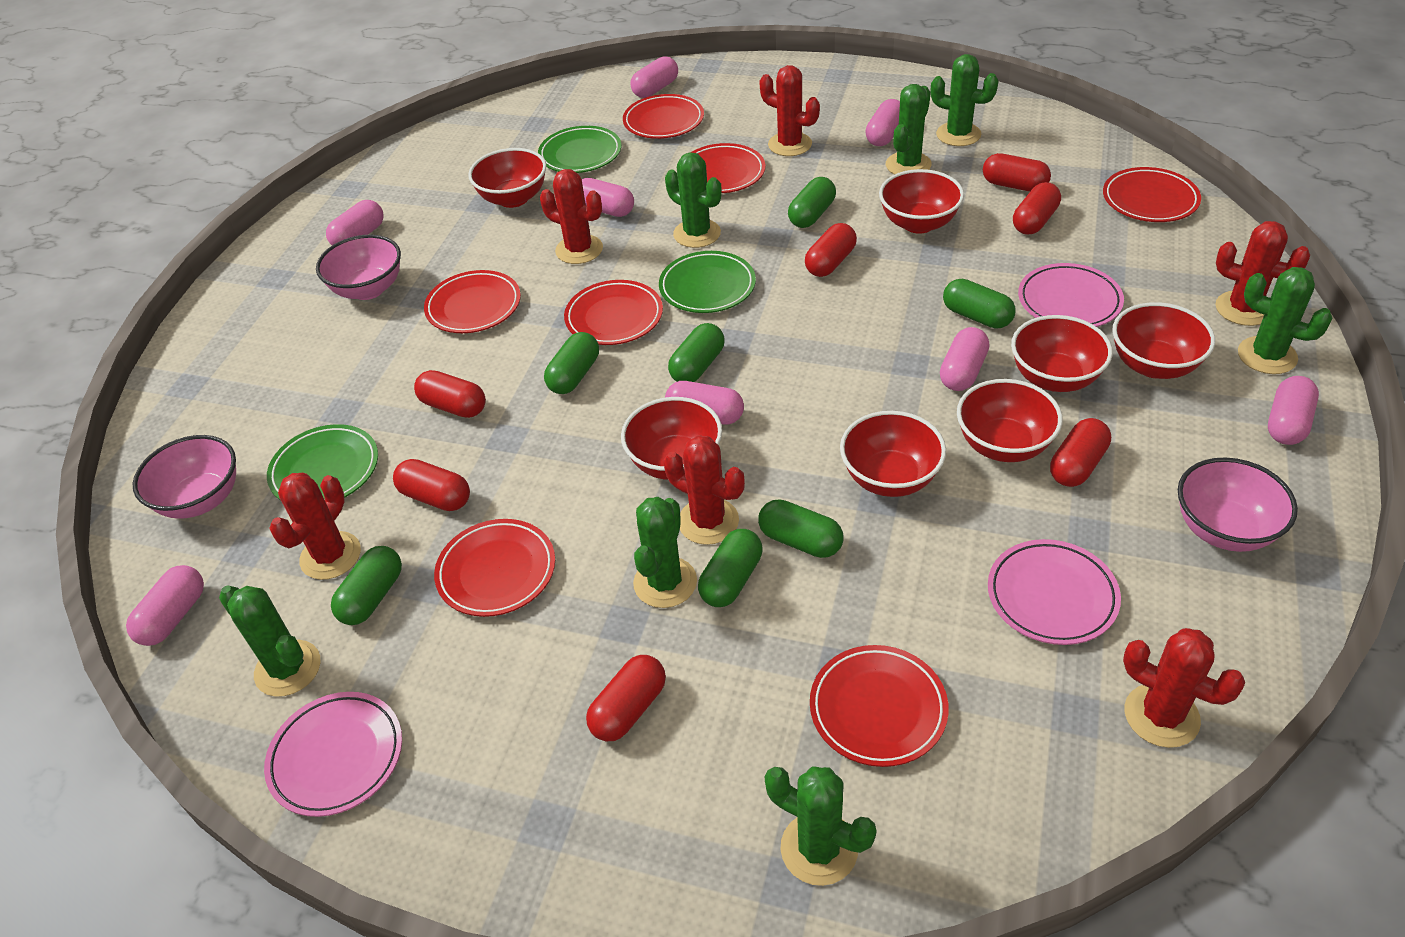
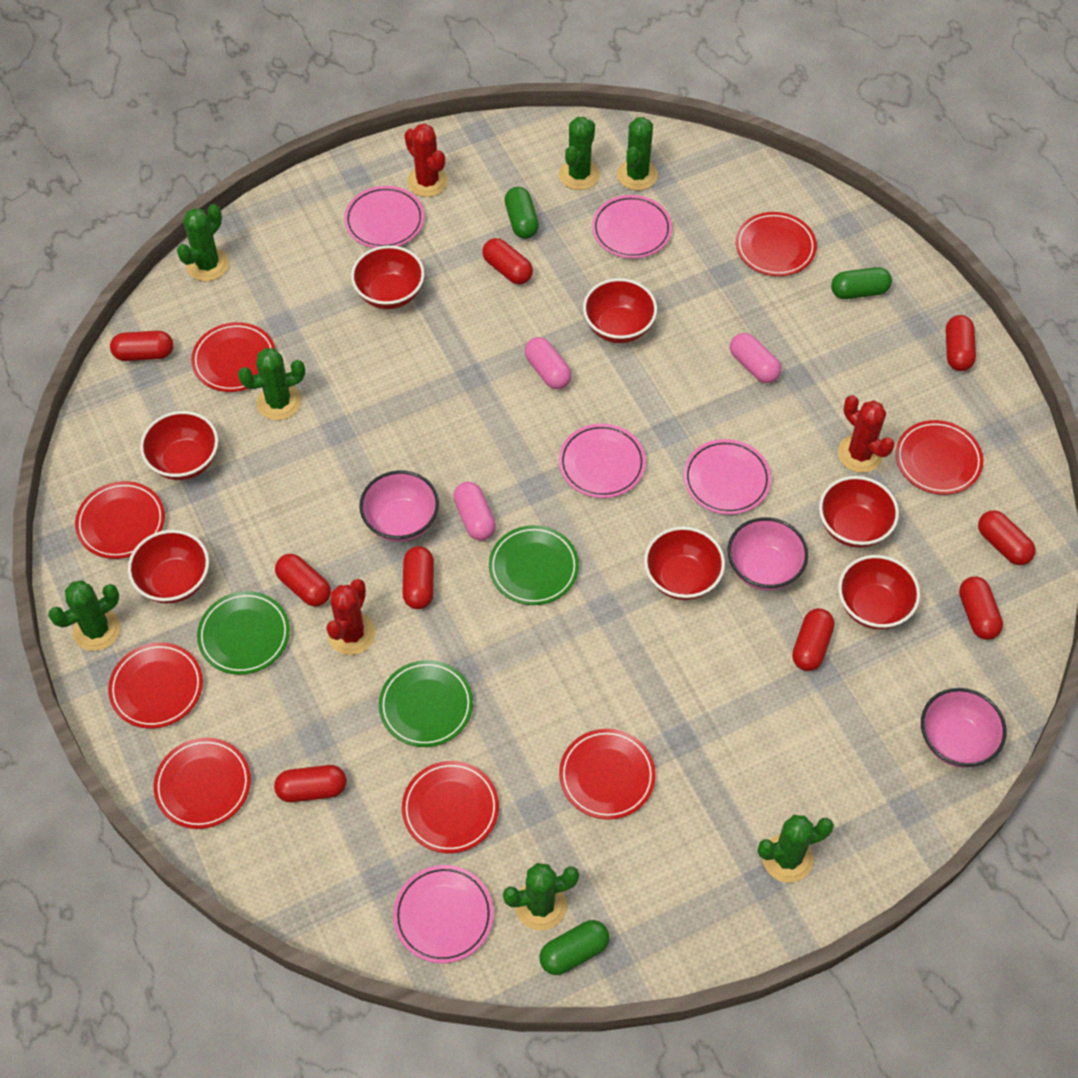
green capsule: [331,546,402,625] [544,332,599,394] [668,323,725,382] [698,529,762,607] [758,499,844,558] [788,177,836,228] [943,279,1016,329] = 7 -> [504,187,539,239] [539,920,609,975] [831,267,892,299] = 3
pink capsule: [126,565,204,646] [326,200,384,245] [582,178,634,217] [631,56,678,98] [665,381,744,425] [865,99,900,146] [940,327,989,391] [1268,376,1319,445] = 8 -> [453,482,496,541] [524,337,572,389] [730,333,781,383] = 3
pink plate: [264,692,402,817] [988,539,1121,645] [1018,263,1124,327] = 3 -> [344,186,424,248] [393,865,494,963] [559,423,646,498] [592,195,672,259] [684,439,771,515] = 5
red cactus: [269,473,361,580] [540,169,603,264] [664,435,745,545] [759,65,820,156] [1123,628,1245,748] [1216,221,1310,326] = 6 -> [327,579,375,655] [405,123,448,197] [838,395,895,473] = 3
red capsule: [393,459,470,511] [414,370,486,418] [586,655,666,741] [805,223,857,277] [983,153,1051,192] [1013,182,1061,235] [1050,418,1111,487] = 7 -> [110,331,173,361] [274,765,346,802] [275,554,331,607] [403,546,434,609] [482,238,533,285] [792,608,834,671] [946,315,976,371] [959,576,1003,640] [978,510,1036,565] = 9
red plate: [424,270,521,333] [434,519,555,617] [564,280,663,345] [623,94,704,139] [691,143,765,193] [810,645,949,767] [1103,167,1201,222] = 7 -> [75,481,165,559] [108,642,203,729] [154,738,251,829] [191,322,275,392] [402,761,499,853] [559,729,656,820] [736,212,817,276] [896,420,983,495] = 8

